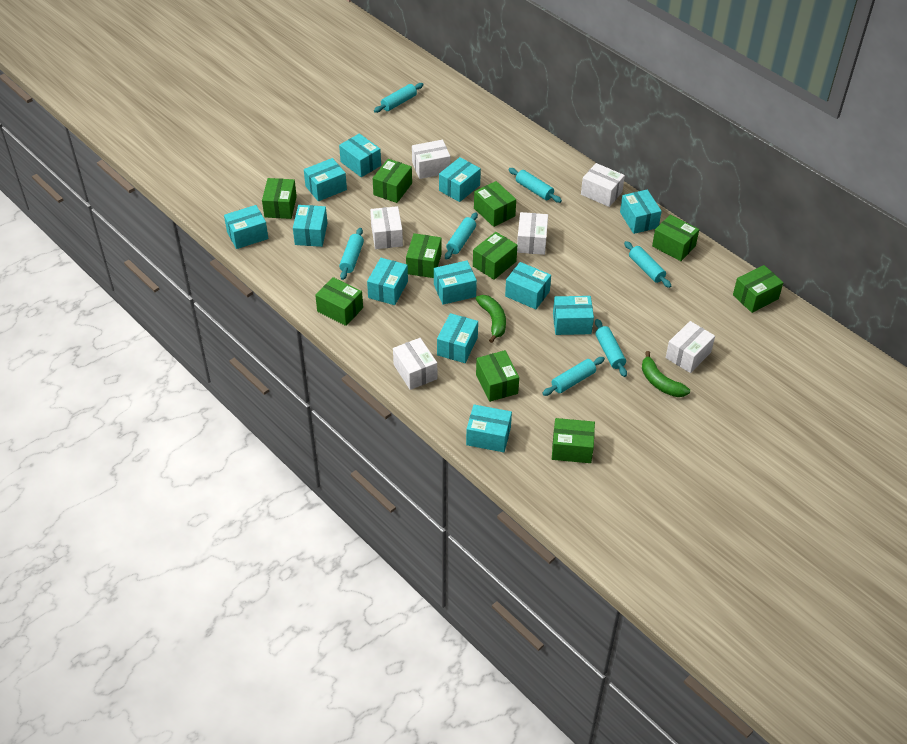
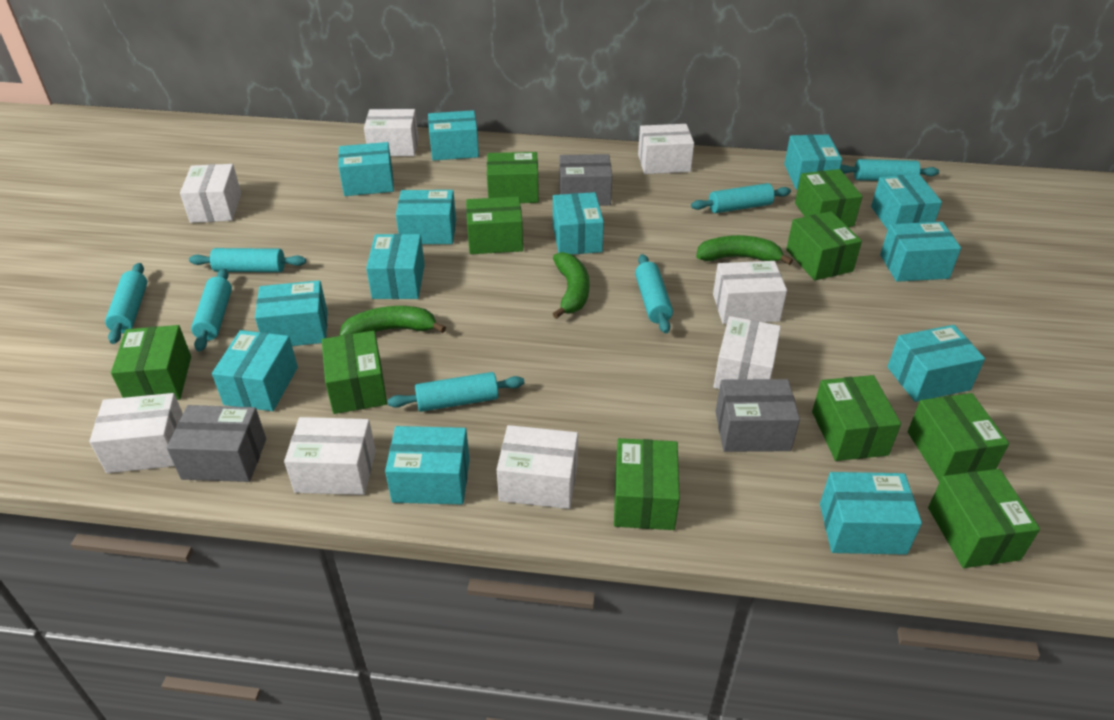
green banana: [476,295,506,343] [642,351,690,397] = 2 -> [340,306,446,336] [553,252,590,319] [696,235,793,265] = 3
grey box: none = 0 -> [167,405,266,482] [559,154,612,206] [715,379,800,452] = 3
turquoise box: [224,205,268,249] [293,205,327,247] [304,158,347,201] [339,133,381,177] [367,258,408,305] [434,261,477,305] [437,313,478,363] [439,157,481,202] [466,404,512,452] [505,262,551,309] [553,296,594,335] [620,189,662,234] = 12 -> [212,330,298,411] [255,280,328,346] [338,142,394,196] [366,234,425,299] [385,426,470,504] [396,190,456,244] [428,110,479,161] [553,192,604,255] [784,134,842,190] [820,472,922,555] [871,174,942,230] [880,222,961,282] [887,325,985,402] = 13
white box: [370,206,403,249] [393,338,437,390] [412,140,450,179] [517,212,548,255] [581,163,625,207] [666,321,715,373] = 6 -> [89,393,183,473] [180,164,241,223] [284,417,376,495] [364,109,419,156] [497,425,578,509] [638,124,694,174] [713,261,787,324] [713,316,781,389] = 8

